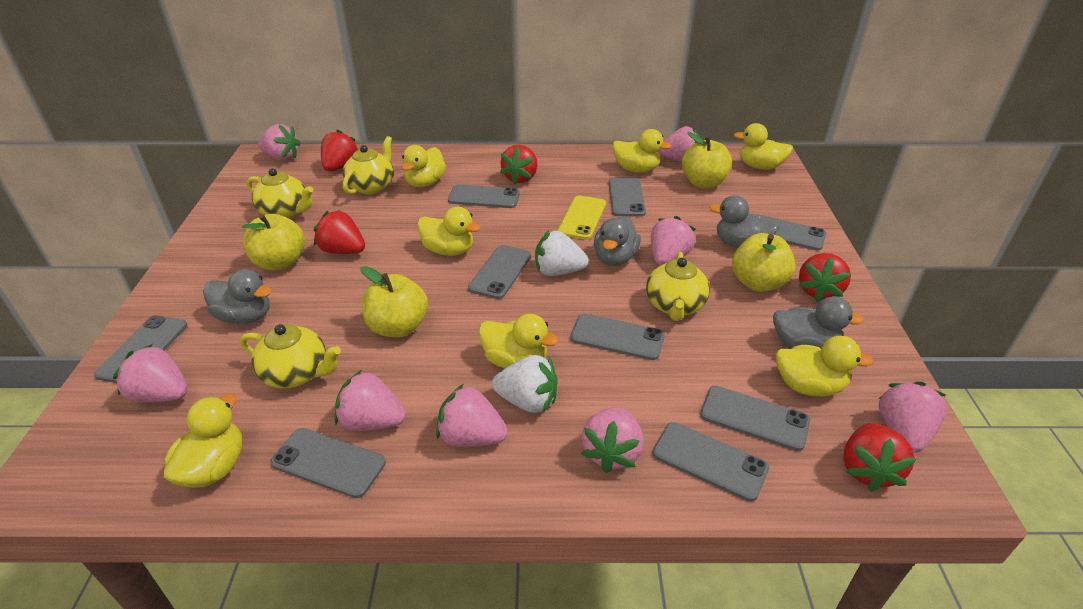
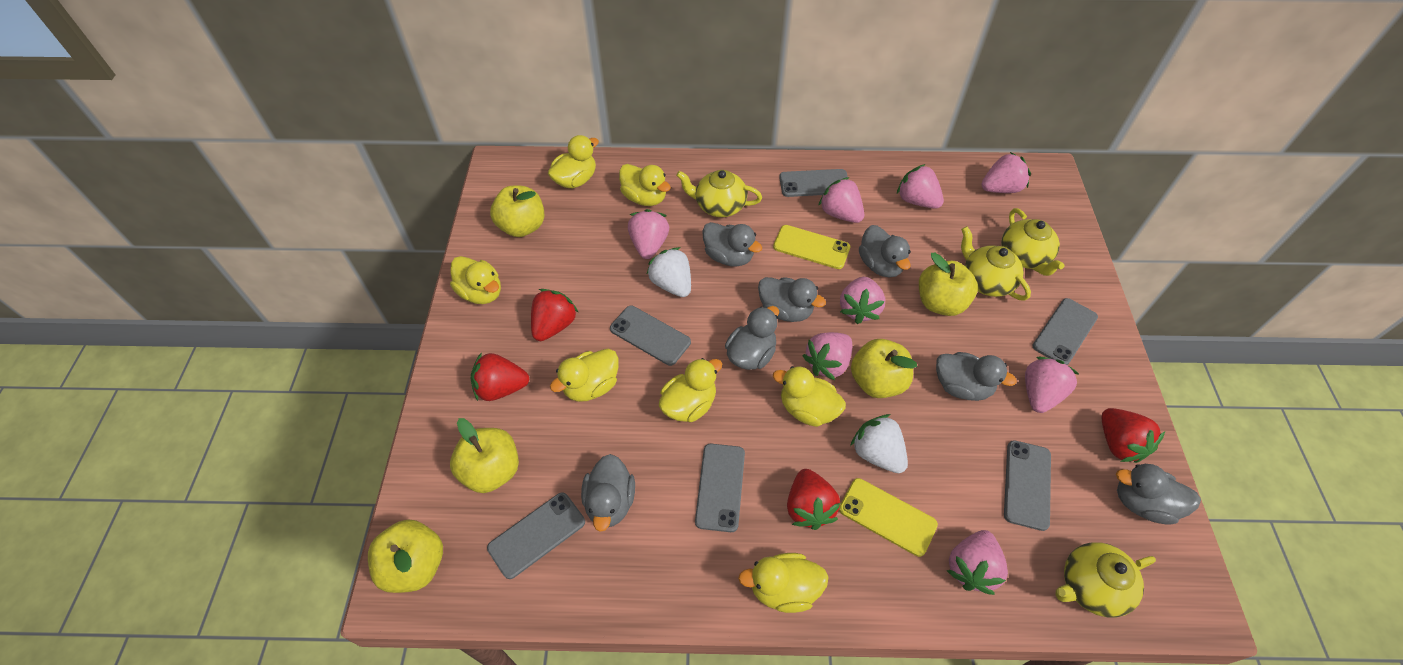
grey duck: [203,269,272,324] [594,216,641,266] [709,195,779,248] [773,296,865,349] = 4 -> [581,454,635,532] [702,222,762,266] [725,306,779,370] [758,277,826,322] [859,225,911,277] [936,352,1017,401] [1116,464,1201,525] = 7
grey phone: [94,315,187,383] [270,428,386,498] [448,184,520,208] [468,245,531,299] [570,313,665,360] [609,178,646,217] [653,422,769,502] [700,386,810,451] [755,214,826,251] = 9 -> [487,492,585,579] [610,306,691,366] [695,444,745,532] [779,169,848,197] [1004,440,1051,531] [1032,298,1098,365] = 6
red strawberry: [314,210,365,254] [321,129,358,171] [500,145,538,185] [799,253,851,302] [843,423,917,491] = 5 -> [471,352,530,401] [531,289,579,341] [787,469,841,530] [1101,408,1165,463] = 4
yellow apple: [242,214,305,270] [361,266,428,337] [682,132,732,188] [732,233,796,292] = 4 -> [368,519,443,593] [450,418,519,493] [490,186,544,237] [851,339,917,398] [919,253,978,316] = 5
yellow phone: [558,195,606,240] = 1 -> [773,225,850,269] [839,478,938,557] = 2

